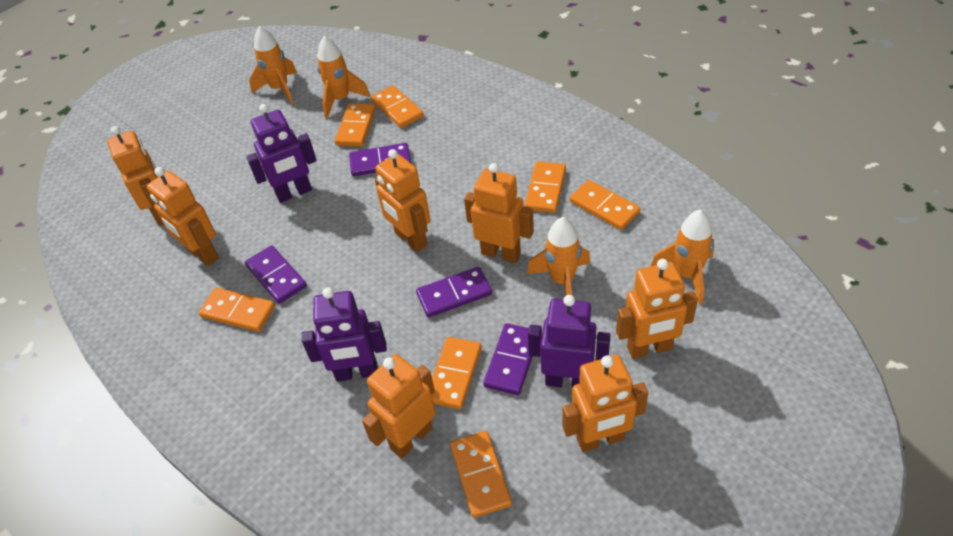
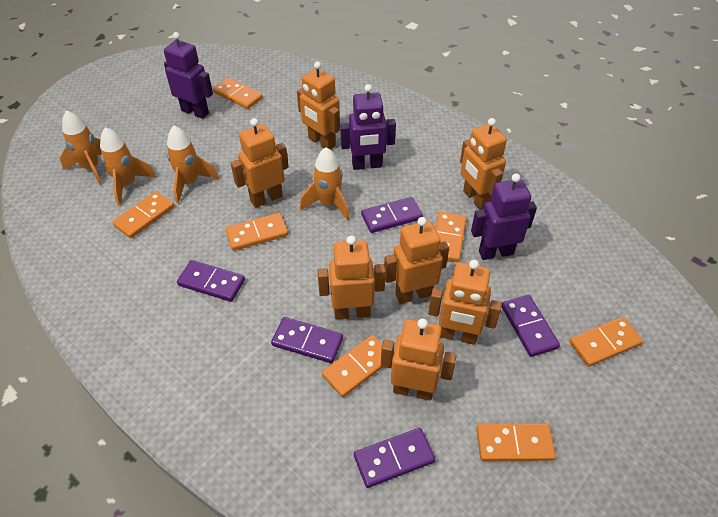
purple domino: [245,245,307,304] [349,143,411,176] [416,267,492,317] [483,323,533,395] = 4 -> [177,260,245,302] [271,317,343,363] [354,428,435,488] [361,197,423,233] [502,295,560,357] = 5

